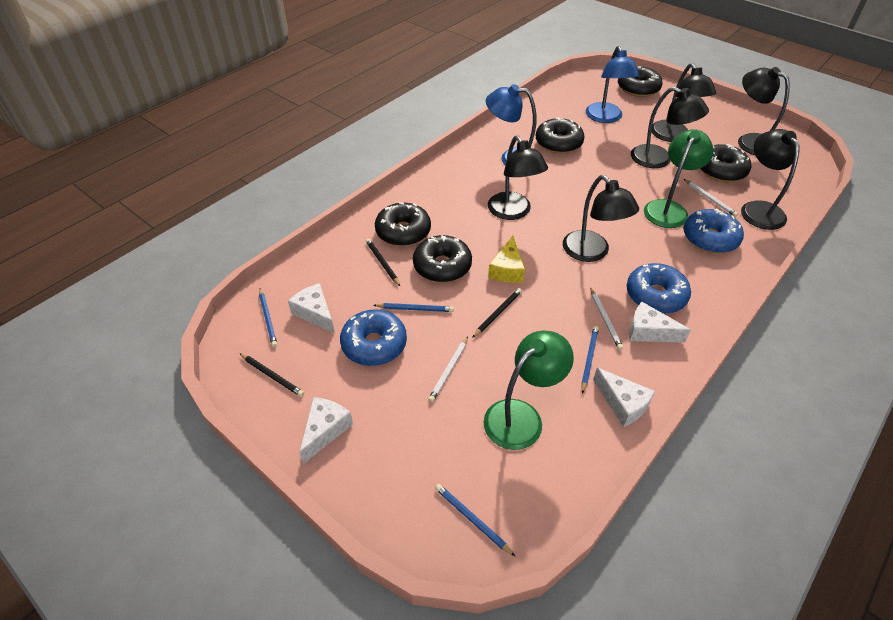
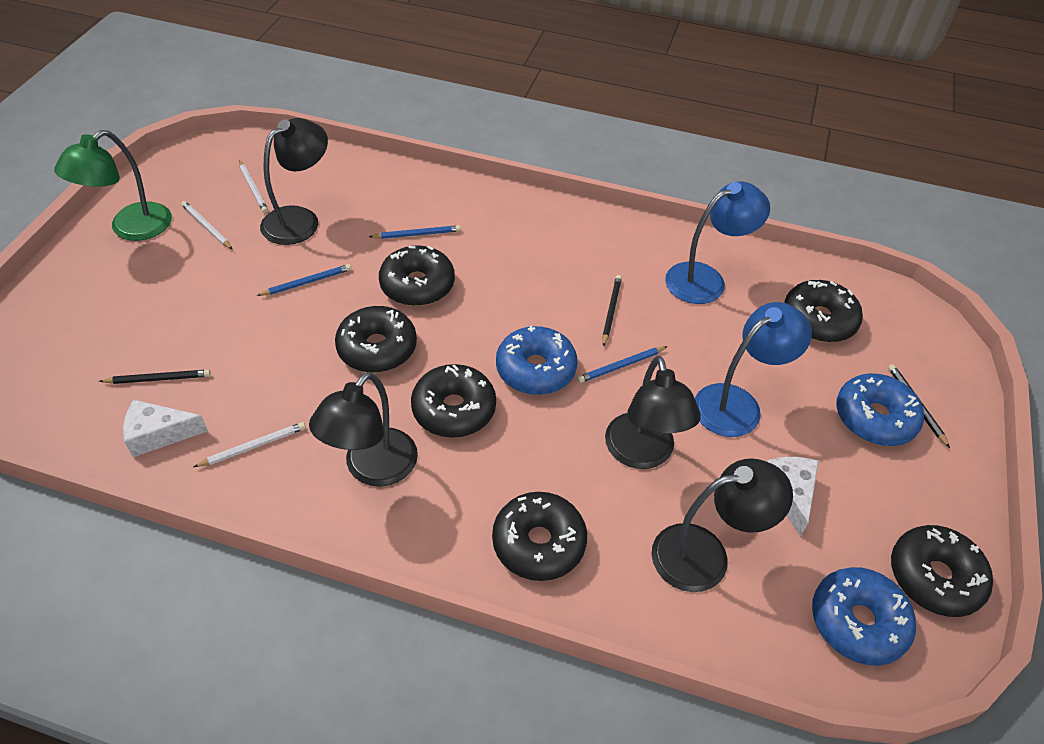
black donut: [375,202,431,246] [413,235,472,282] [536,117,585,154] [618,66,663,97] [700,144,751,182] = 5 -> [335,306,417,373] [379,245,455,306] [411,364,496,438] [492,492,587,581] [784,280,863,342] [891,525,993,617] = 6
black lamp: [488,136,548,220] [563,175,639,262] [631,87,709,168] [651,63,716,142] [738,67,790,155] [741,129,800,230] = 6 -> [260,118,328,245] [309,372,418,487] [605,356,701,469] [651,458,793,592] = 4
blue pencil: [259,288,277,347] [374,303,454,312] [435,484,516,557] [581,326,599,394] = 4 -> [256,264,352,296] [369,225,461,239] [577,346,668,383] = 3
green lamp: [483,331,574,450] [644,129,714,228] = 2 -> [54,130,172,241] = 1
white cheese: [288,283,335,333] [299,397,353,464] [593,368,655,427] [629,302,691,343] = 4 -> [123,399,208,457] [766,457,819,537] = 2
yellow cheese: [488,236,525,283] = 1 -> none = 0

